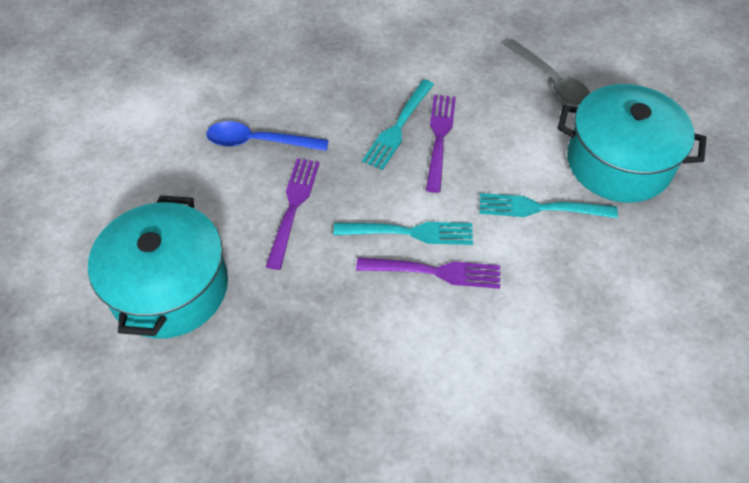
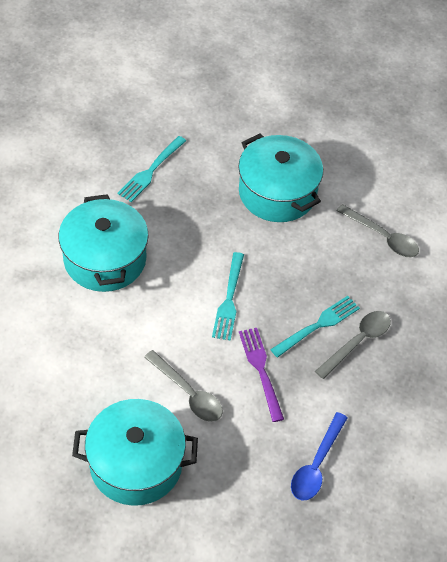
grey spoon: [503,39,590,105] = 1 -> [144,350,223,422] [315,311,391,379] [337,204,419,257] = 3
purple fork: [266,158,320,270] [356,257,500,289] [426,95,456,193] = 3 -> [239,328,284,422] = 1
turquoise pot: [88,195,228,338] [558,84,706,203] = 2 -> [58,194,149,292] [72,399,198,506] [238,134,323,222] = 3

